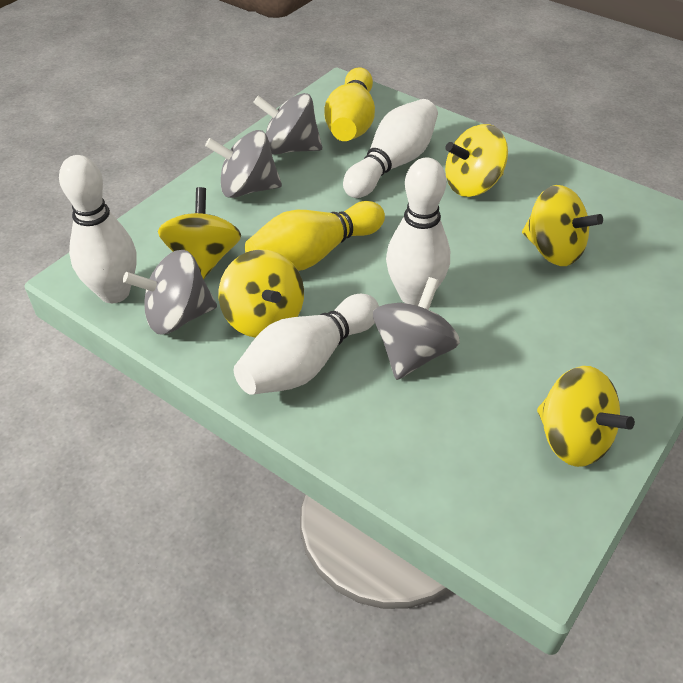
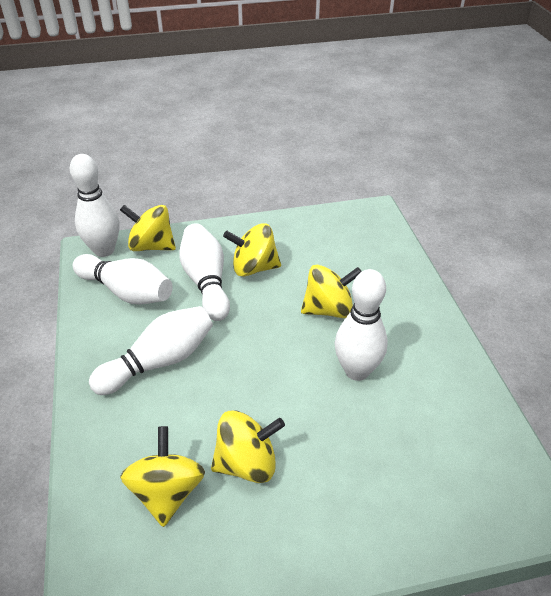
grey spinning top: [123,250,217,334] [205,130,282,198] [253,93,322,155] [373,277,460,380] = 4 -> none = 0
white bowling pin: [59,155,137,303] [234,294,379,395] [343,99,438,198] [386,158,450,306] = 4 -> [70,154,119,257] [73,254,173,304] [89,306,213,395] [179,223,230,321] [335,269,388,381] = 5
yellow bowling pin: [245,201,385,271] [324,67,375,141] = 2 -> none = 0

